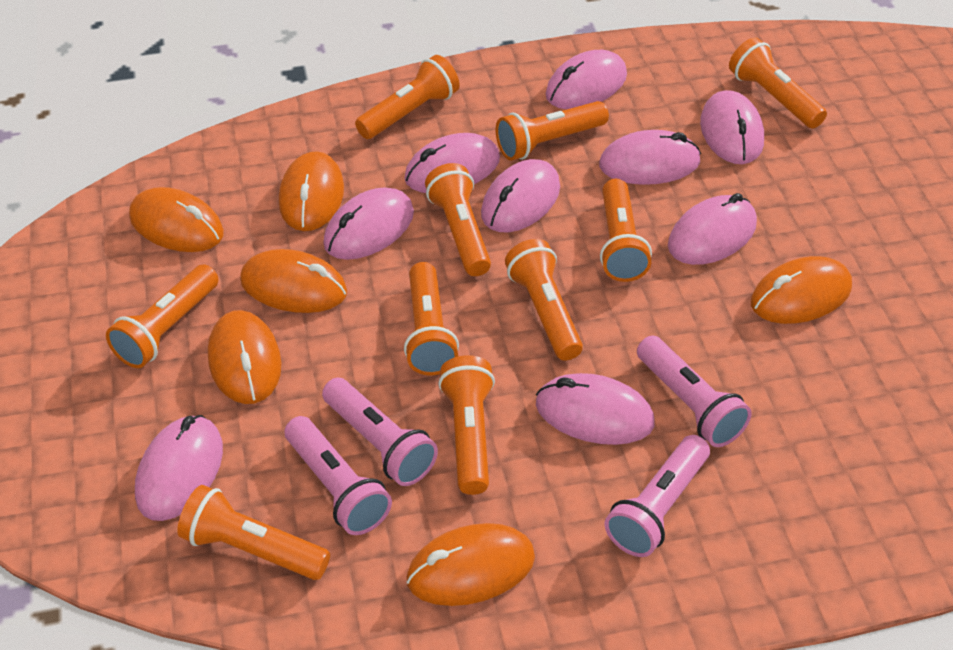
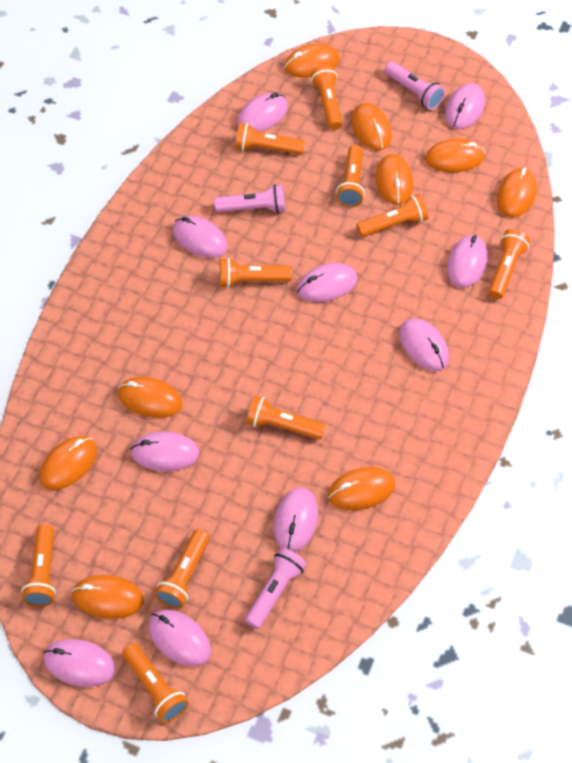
orange mouse: [129,187,224,252] [208,310,282,404] [240,249,347,313] [279,151,344,231] [406,523,535,606] [751,256,852,324] = 6 -> [39,436,97,490] [72,575,144,619] [118,377,182,418] [284,44,340,78] [328,467,395,510] [351,103,392,150] [376,154,413,205] [425,138,485,172] [497,168,537,218] = 9
pink flashlight: [284,416,392,535] [322,378,438,486] [605,435,710,557] [637,336,751,447] = 4 -> [214,184,285,213] [245,548,307,629] [385,62,445,110] = 3
pink mouse: [135,415,223,521] [323,188,414,260] [404,133,500,193] [481,159,560,232] [536,373,655,445] [545,50,627,109] [599,130,701,185] [668,193,757,265] [700,90,764,164] = 9 -> [44,639,116,687] [130,431,199,471] [148,609,211,667] [173,216,228,258] [237,93,288,132] [274,488,318,552] [297,263,358,302] [399,318,449,371] [445,83,485,129] [447,235,488,288] = 10

